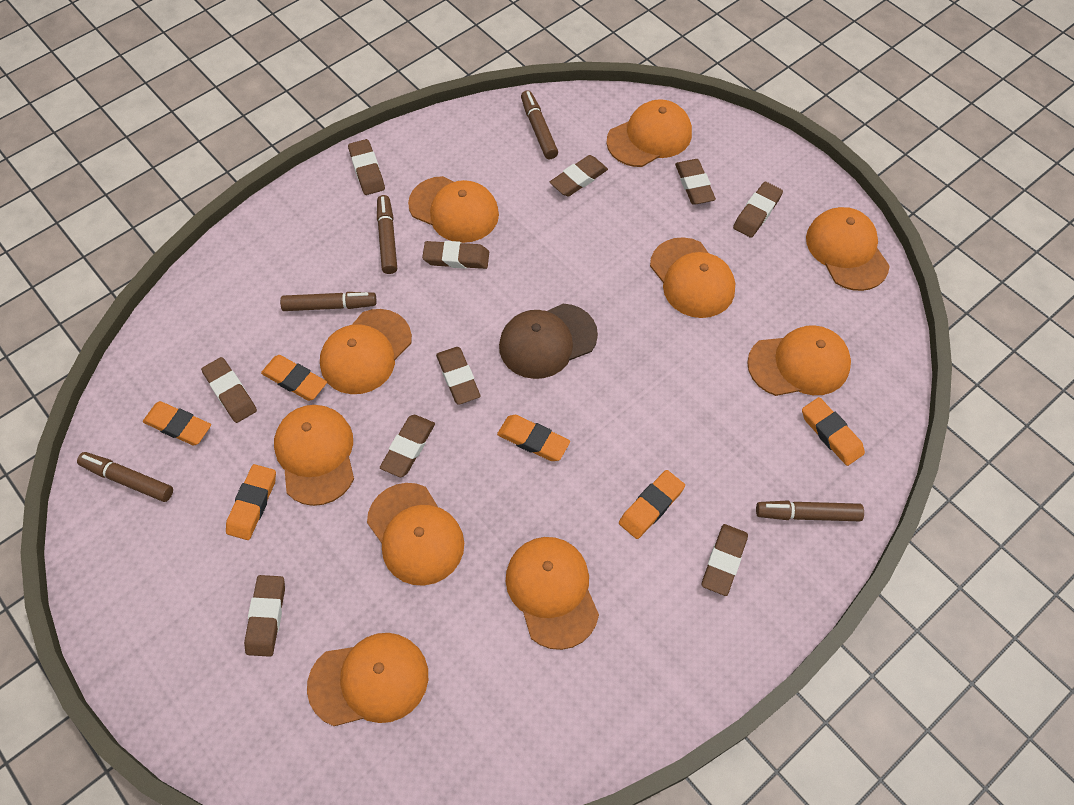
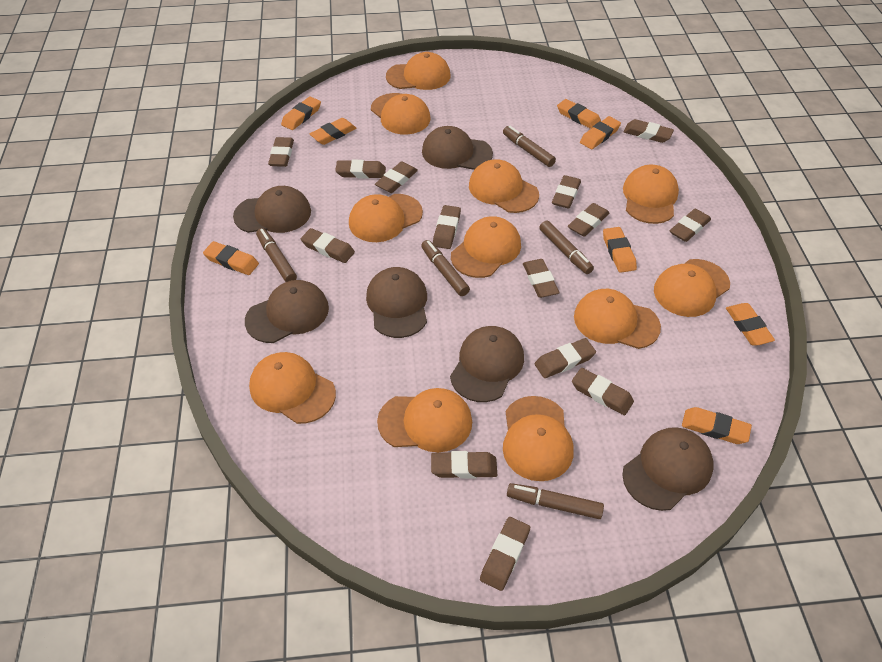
brown cap: [499,304,598,379] = 1 -> [233,186,311,233] [245,280,329,343] [366,267,427,338] [422,126,493,170] [450,326,524,402] [622,427,714,511] = 6
brown eraser: [201,357,257,423] [244,575,285,657] [348,139,385,195] [380,415,435,477] [422,241,489,269] [436,347,480,405] [550,155,608,197] [675,159,716,205] [702,524,748,596] [733,182,783,238] = 10 -> [268,137,294,167] [301,228,355,263] [335,160,386,179] [375,162,418,193] [431,451,497,479] [433,205,461,249] [480,517,530,591] [523,259,560,298] [535,338,596,378] [552,175,581,209] [568,203,609,237] [572,368,634,415] [623,119,674,143] [670,208,711,242] = 14
orange cap: [274,405,354,506] [307,633,428,726] [320,309,412,394] [367,483,464,586] [408,176,499,243] [506,537,599,650] [606,99,692,167] [650,237,735,318] [747,325,851,396] [806,207,890,291] = 10 -> [249,352,336,424] [349,194,423,242] [371,93,430,135] [377,388,472,452] [386,52,451,90] [451,216,521,278] [469,159,539,213] [503,396,574,481] [574,289,661,349] [623,165,679,224] [654,259,730,317] = 11
orange eraser: [143,401,211,446] [226,464,276,540] [261,355,327,401] [497,415,570,461] [619,470,685,539] [802,397,865,466] = 6 -> [203,241,259,275] [281,96,321,130] [310,118,357,145] [557,99,601,129] [580,116,621,149] [603,227,637,273] [682,407,752,444] [726,303,775,345] = 8

